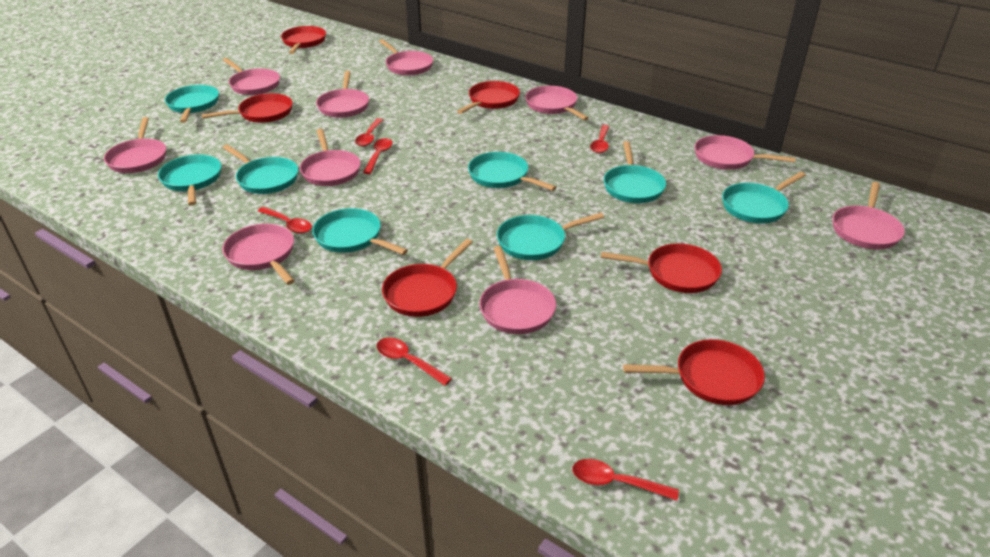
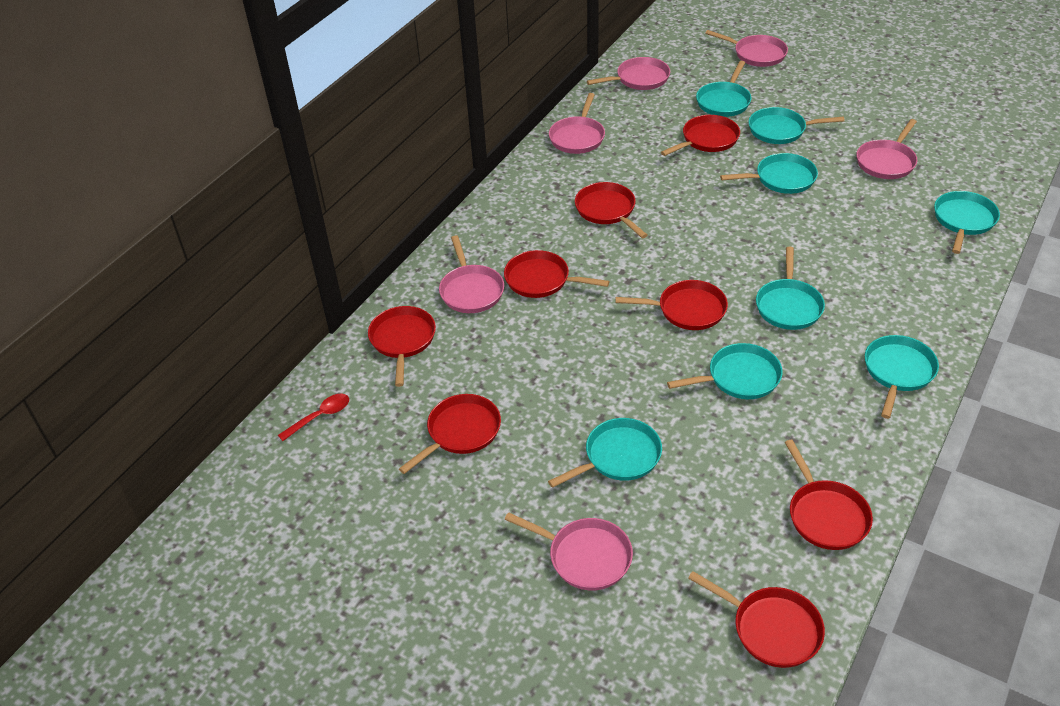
pink pan: [104,117,166,173] [222,224,295,285] [223,58,280,95] [300,129,361,186] [316,71,369,118] [379,39,433,76] [479,246,556,334] [525,86,589,121] [694,135,796,170] [833,182,905,249] = 10 -> [439,235,504,313] [504,512,633,590] [549,93,605,154] [587,57,670,90] [705,30,788,67] [856,119,917,179] = 6
red pan: [202,93,293,123] [281,26,326,54] [382,239,473,317] [457,81,520,114] [601,243,722,293] [623,339,765,405] = 6 -> [368,306,436,387] [399,394,501,474] [504,250,609,298] [575,182,648,238] [615,280,728,330] [661,115,740,156] [688,571,825,668] [784,440,873,550] = 8
red spoon: [258,207,312,233] [355,118,383,146] [363,138,393,174] [377,338,452,386] [572,459,679,501] [590,125,610,153] = 6 -> [278,394,349,441] = 1

